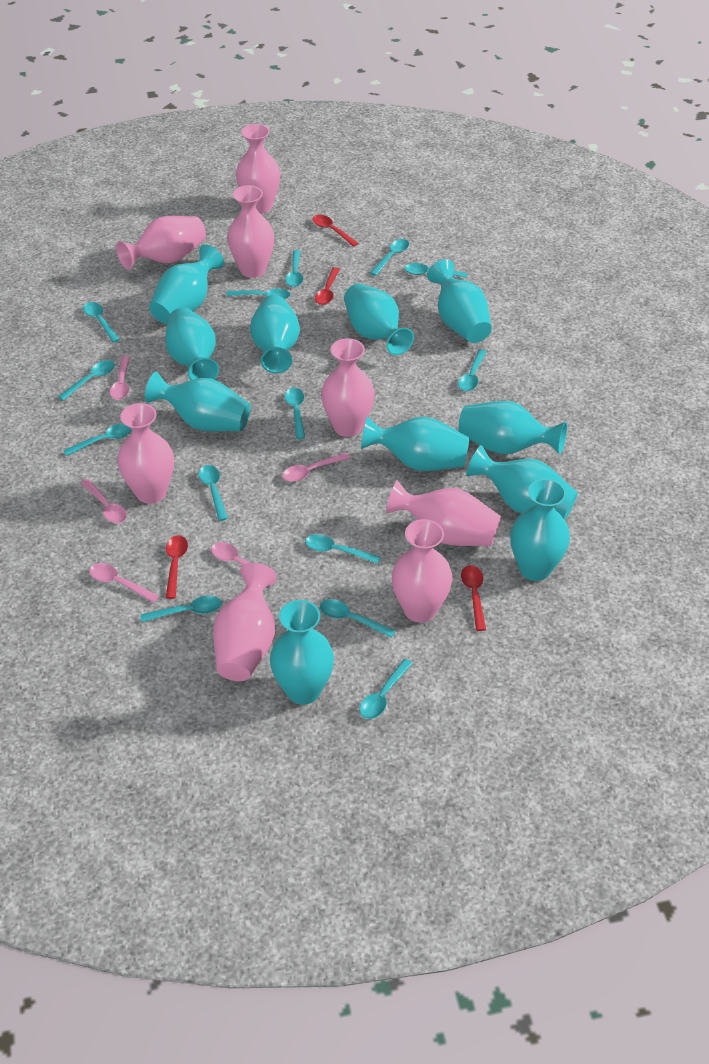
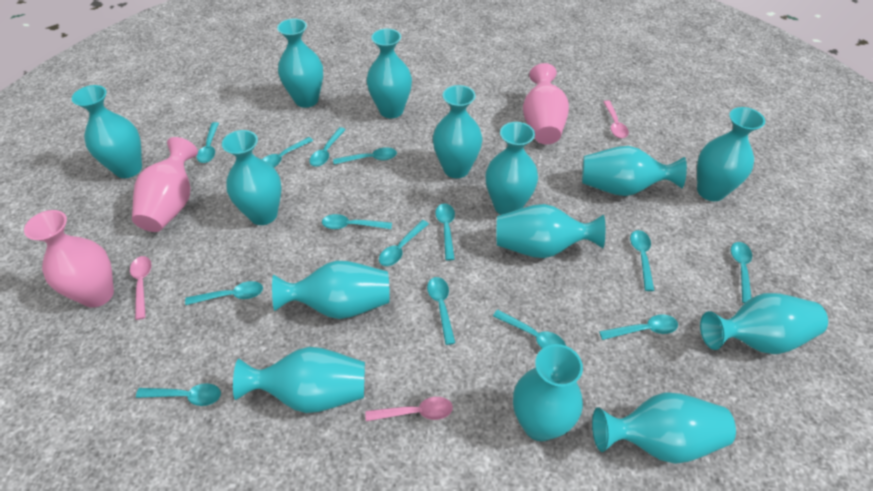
pink spoon: [81,479,127,523] [90,563,159,603] [110,355,130,400] [211,542,277,586] [282,452,350,482] = 5 -> [130,256,152,320] [365,397,453,421] [603,100,629,138] = 3
pink vase: [116,216,206,270] [118,403,174,504] [213,563,276,681] [227,185,274,278] [236,124,280,214] [321,338,375,437] [386,480,501,546] [392,519,453,622] = 8 -> [24,210,114,308] [132,137,198,232] [523,63,569,145] = 3
red spoon: [166,535,188,599] [313,215,359,247] [315,267,340,305] [461,565,486,631] = 4 -> none = 0
turquoise vase: [145,371,251,431] [149,245,224,324] [165,308,219,380] [250,295,300,374] [270,600,334,705] [344,284,414,355] [361,416,470,471] [427,259,492,343] [458,401,567,455] [466,445,578,520] [510,479,570,581] = 11 -> [72,85,142,178] [222,130,282,225] [233,347,365,413] [272,261,390,319] [277,19,323,108] [367,29,412,118] [433,85,482,178] [486,122,538,215] [497,204,605,258] [513,344,583,441] [582,146,687,196] [592,393,736,464] [697,107,765,201] [700,293,828,354] = 14

